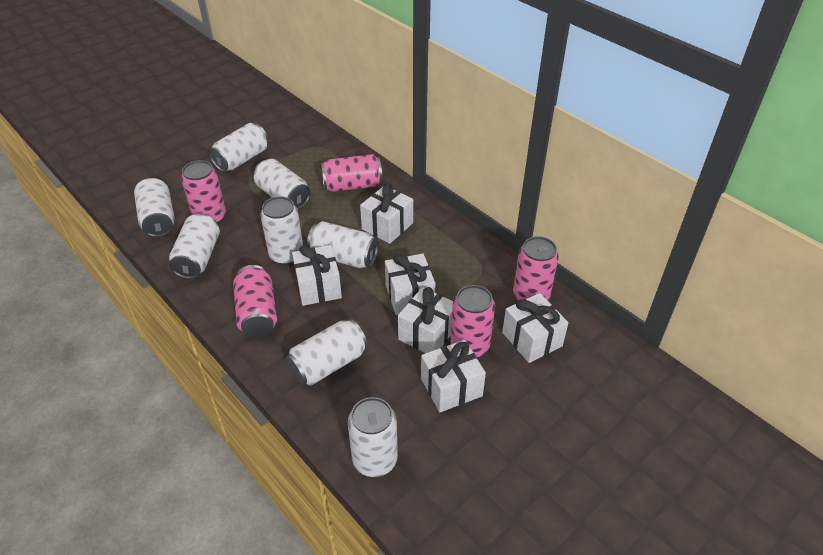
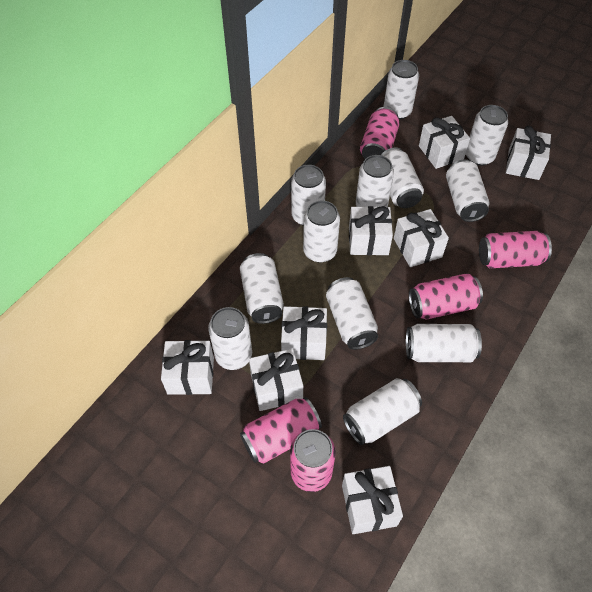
white can: [134,178,175,237] [169,213,220,279] [209,123,268,172] [254,159,311,210] [260,196,303,265] [286,319,368,386] [307,221,379,268] [348,397,398,477] = 8 -> [208,307,252,370] [240,253,284,324] [291,165,326,226] [303,201,340,263] [326,277,378,350] [343,378,422,445] [356,155,394,207] [381,148,424,208] [384,60,419,120] [406,324,482,362] [446,160,490,222] [466,105,508,166] = 12
white gift: [292,245,342,306] [360,184,413,244] [385,254,435,315] [398,287,453,353] [421,340,486,412] [502,293,568,363] = 6 -> [161,340,214,395] [249,349,303,411] [281,306,327,360] [342,466,403,534] [349,206,393,255] [394,209,449,267] [419,116,470,169] [506,126,551,180] = 8

